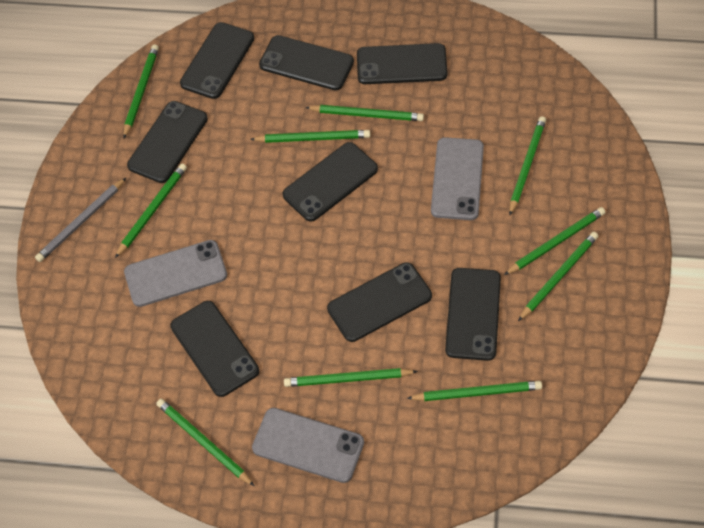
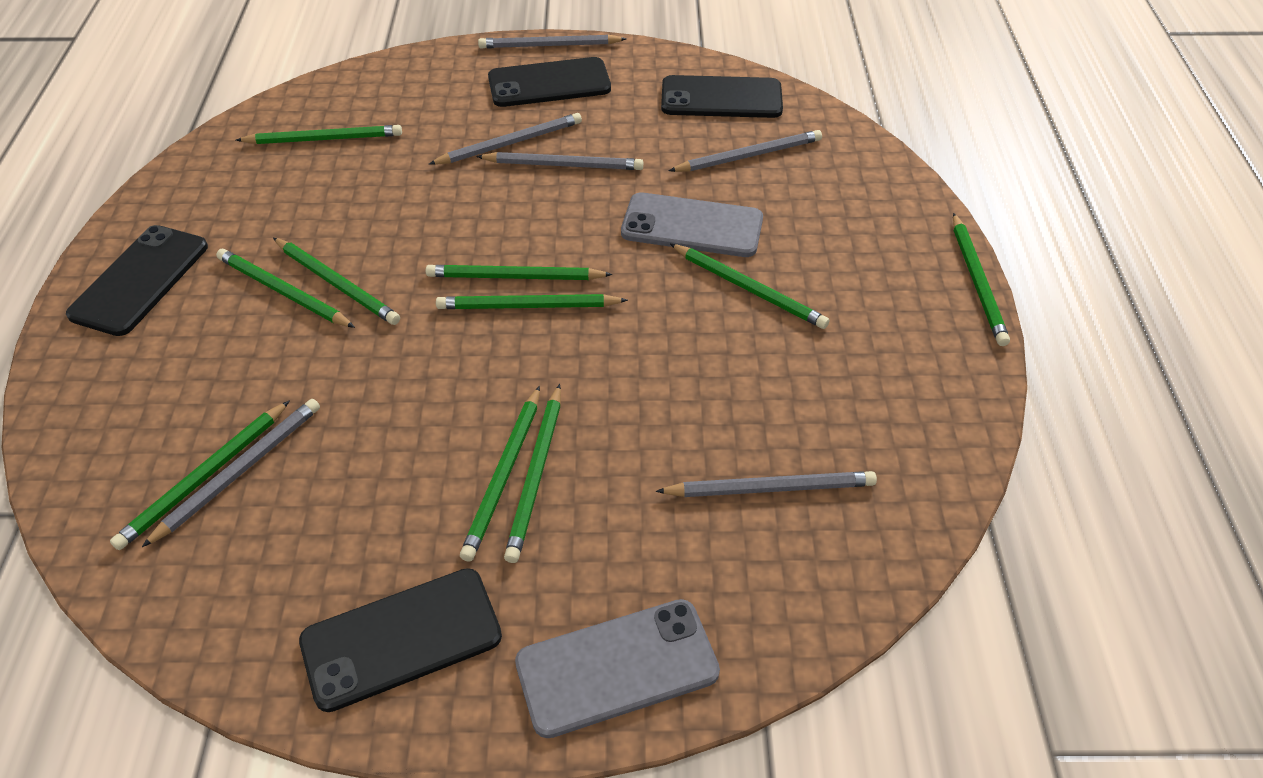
black phone: [127,101,208,183] [170,301,259,397] [180,22,254,99] [259,35,354,90] [283,142,378,222] [327,262,432,342] [357,43,447,84] [445,268,501,361] = 8 -> [66,225,208,336] [299,568,502,712] [488,57,611,107] [661,75,783,118] = 4
grey pencil: [35,178,126,262] = 1 -> [142,399,320,547] [429,113,582,165] [476,152,643,170] [478,35,626,49] [655,471,877,497] [669,130,822,172] = 6
grey phone: [124,240,227,307] [252,408,364,483] [431,137,484,220] = 3 -> [515,599,720,738] [621,192,763,257] = 2

